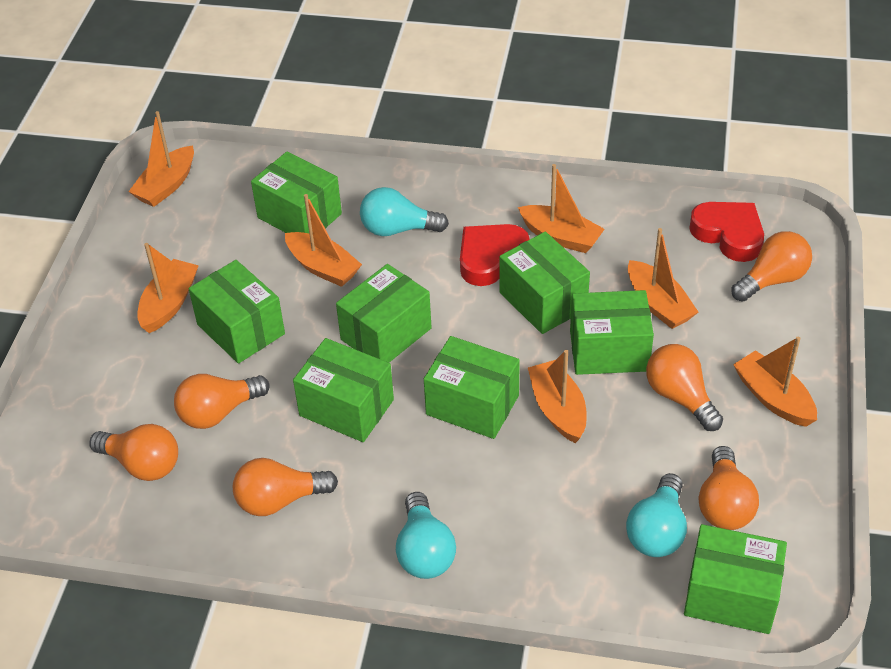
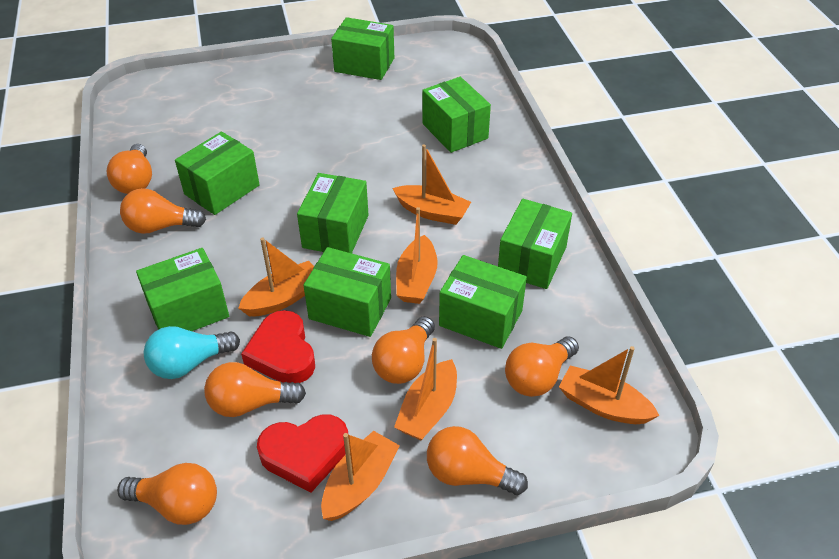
orange boat: [128,111,194,207] [137,243,199,333] [285,194,362,287] [518,164,605,253] [528,350,587,443] [628,228,699,329] [733,337,817,427] = 7 -> [238,238,314,316] [321,431,400,521] [392,144,471,225] [394,338,457,440] [396,207,437,304] [559,346,660,424] = 6
orange light bulb: [89,424,178,481] [174,374,270,429] [233,458,338,516] [646,344,723,431] [699,446,759,530] [731,231,812,302] = 6 -> [107,144,152,194] [117,463,217,525] [120,188,206,234] [204,362,306,417] [372,316,435,384] [427,426,528,495] [505,337,579,397] = 7
turquoise light bulb: [360,187,449,236] [396,492,456,579] [626,473,687,557] = 3 -> [144,326,240,379] = 1

